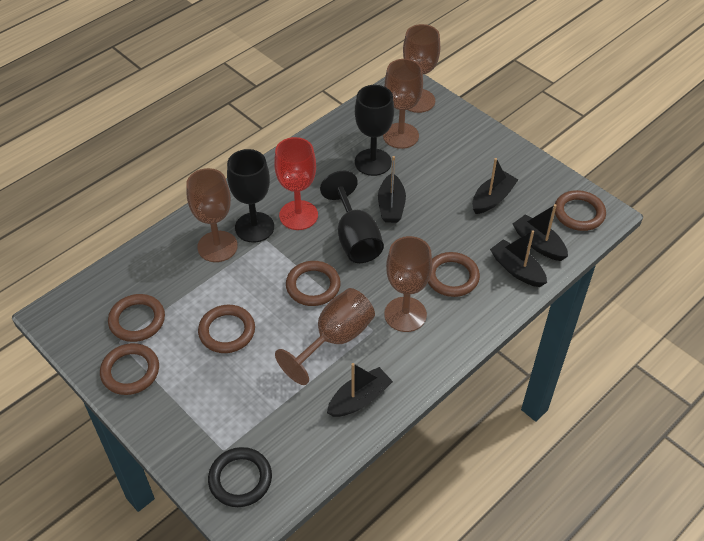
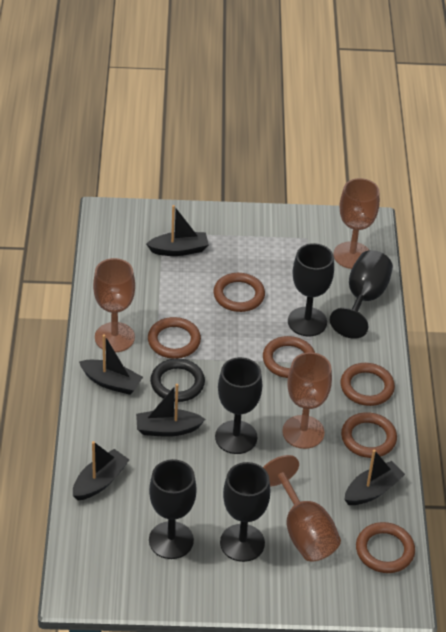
black goblet: [227,149,274,243] [320,171,384,263] [355,85,394,176] = 3 -> [149,459,197,559] [215,357,262,454] [220,462,271,562] [288,243,334,336] [330,250,393,339] = 5
brown goblet: [186,168,238,262] [275,288,375,385] [383,59,423,149] [384,236,432,332] [403,24,440,113] = 5 -> [93,258,135,353] [263,455,341,561] [282,352,332,449] [333,178,380,269] = 4
red goblet: [274,137,318,230] = 1 -> none = 0

